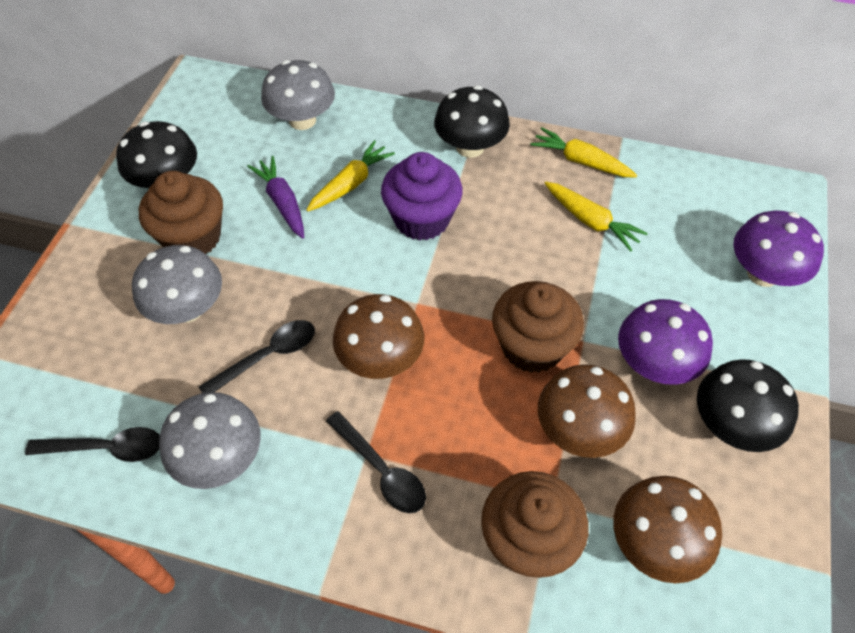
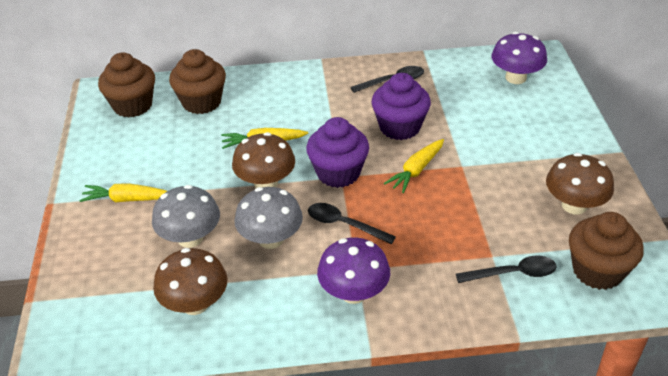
black mushroom: [116,121,197,188] [434,85,510,158] [697,359,799,452] = 3 -> none = 0
grey mushroom: [132,245,222,324] [159,392,261,489] [261,60,335,130] = 3 -> [152,185,220,248] [235,187,303,249] = 2
purple carrot: [247,156,304,239] = 1 -> none = 0
purple cupcake: [381,152,463,241] = 1 -> [306,117,369,188] [372,73,431,140] = 2

